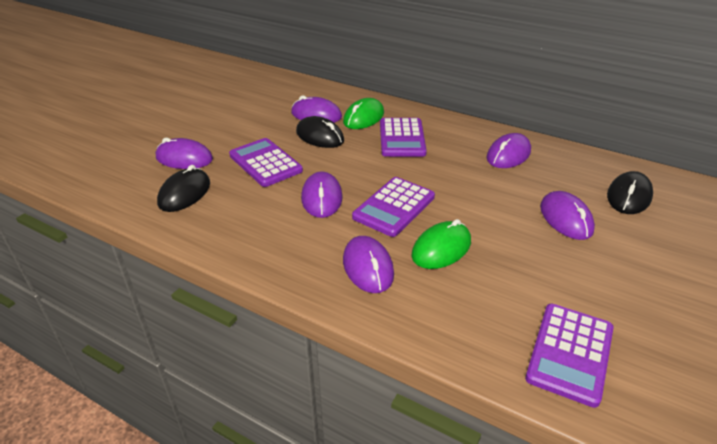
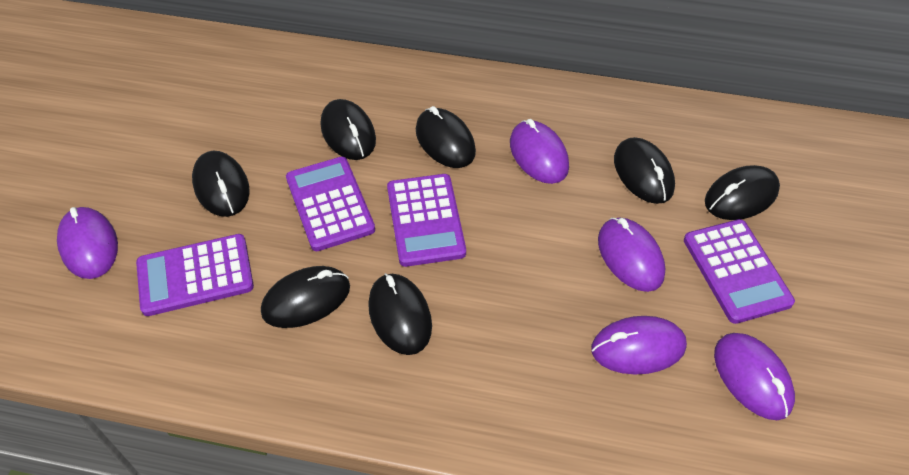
black mouse: [157,165,210,212] [296,116,344,148] [607,171,653,214] = 3 -> [192,151,250,217] [261,266,350,328] [321,99,376,160] [368,273,432,355] [416,106,476,168] [614,137,675,204] [705,165,780,220] = 7
green mouse: [343,98,384,129] [411,219,471,269] = 2 -> none = 0
purple mouse: [156,138,213,169] [291,95,342,123] [301,171,343,218] [343,236,394,293] [487,133,531,168] [540,191,595,240] = 6 -> [57,207,118,279] [510,119,569,184] [591,316,687,375] [598,217,665,292] [714,333,795,420] = 5

